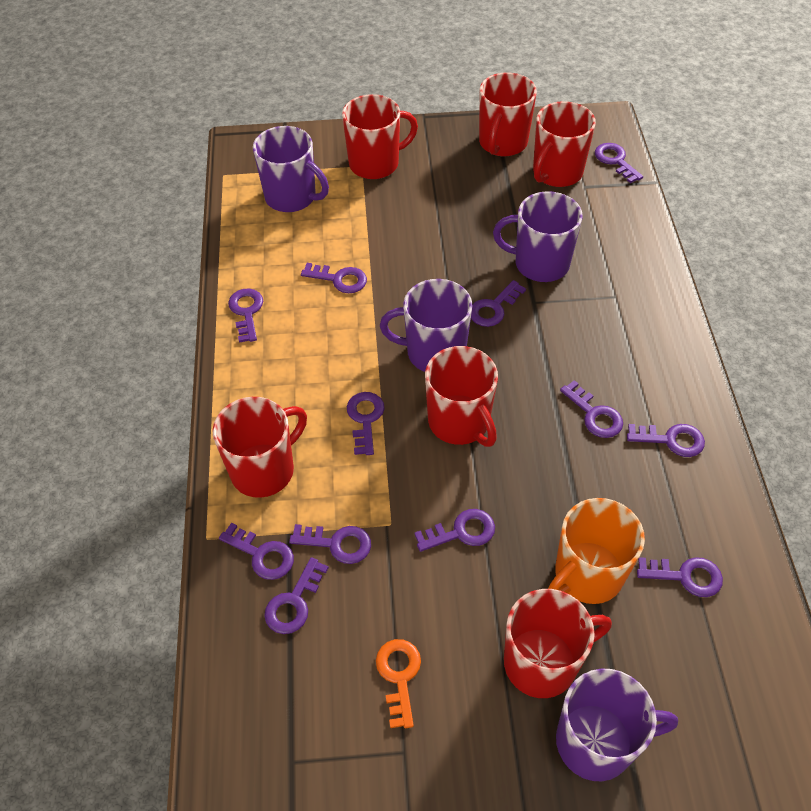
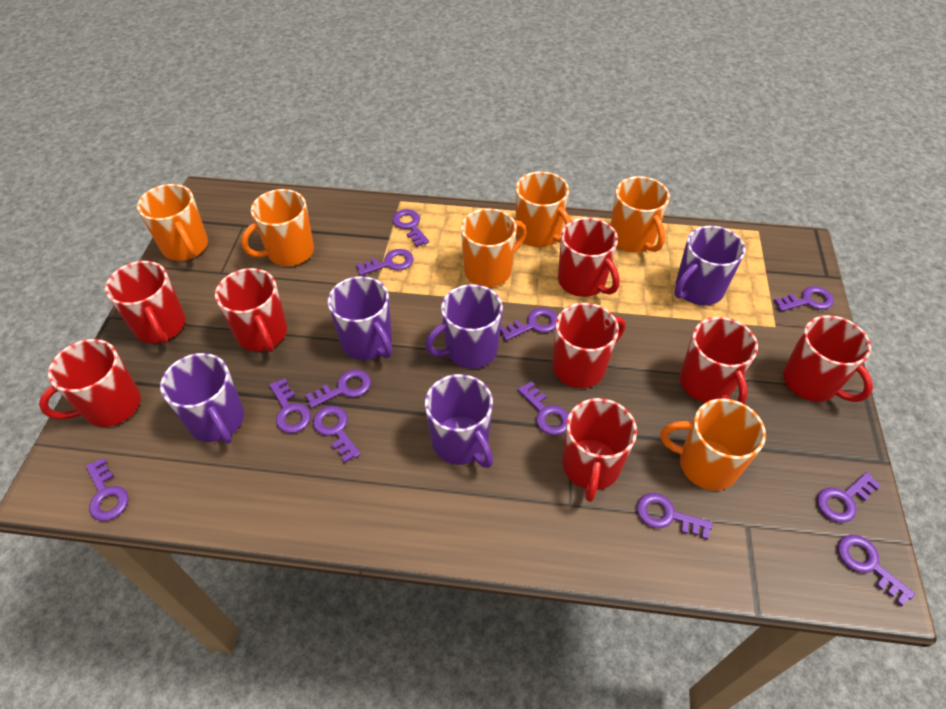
orange key: [376,639,421,728] = 1 -> none = 0
orange mug: [548,498,645,604] = 1 -> [137,184,208,261] [241,189,314,266] [461,208,527,287] [516,171,571,247] [611,176,670,253] [661,398,766,491] = 6
purple mug: [253,126,329,212] [380,279,473,372] [493,191,583,282] [556,669,678,781] = 4 -> [160,353,244,444] [328,276,392,360] [425,284,503,369] [425,374,493,468] [674,225,745,306] = 5
red mug: [213,397,307,498] [342,94,418,179] [425,346,498,447] [479,73,537,156] [504,589,612,698] [533,101,596,187] = 6 -> [39,339,141,427] [105,261,185,344] [215,268,287,353] [553,303,625,388] [558,217,620,297] [562,398,637,502] [680,317,758,404] [783,315,873,402] = 8

